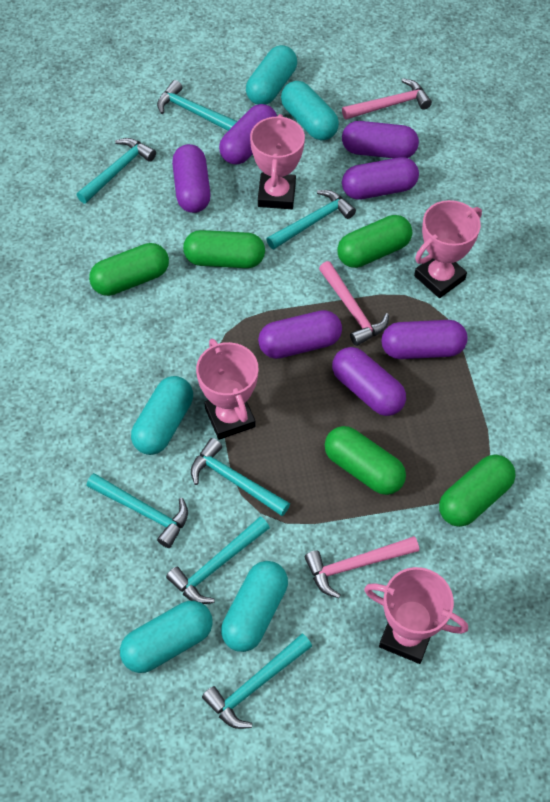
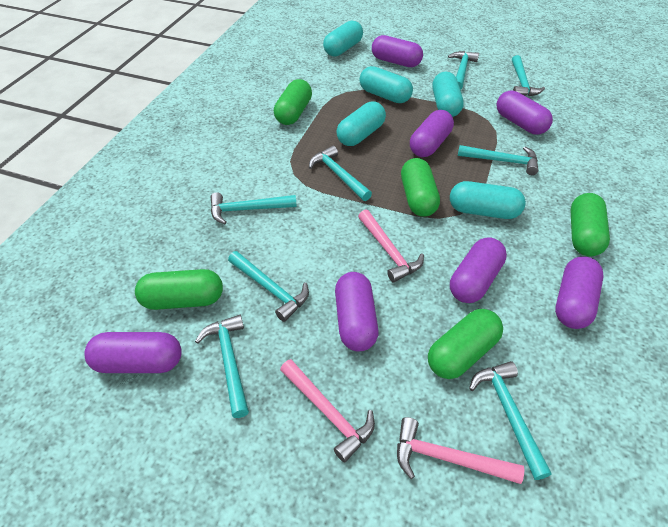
pink trophy: [196,339,258,440] [250,114,305,209] [364,567,468,664] [414,200,482,298] = 4 -> none = 0
turquoise hammer: [77,138,156,204] [87,473,188,548] [157,80,238,131] [166,517,270,604] [191,438,290,516] [202,633,312,729] [266,190,356,249] = 7 -> [195,315,249,418] [210,192,297,224] [228,251,309,322] [309,146,372,201] [448,51,479,90] [458,145,538,175] [469,361,552,480] [512,55,545,96] = 8

